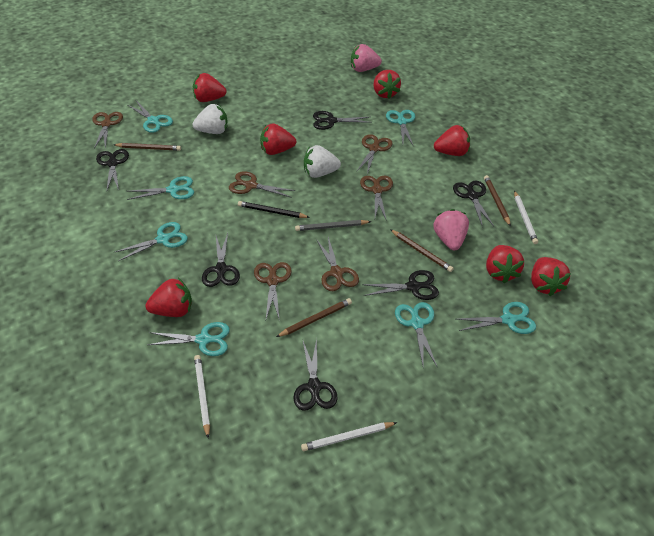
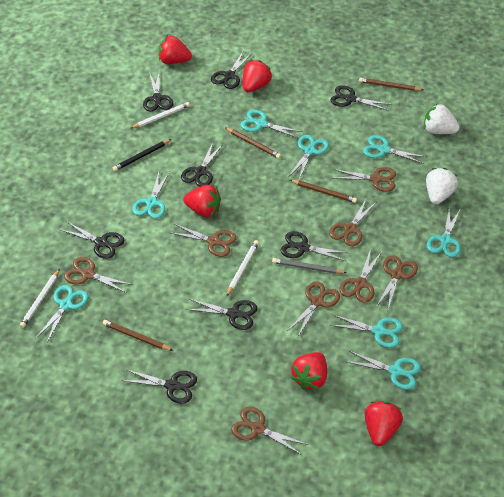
black scissors: [96,149,129,190] [202,233,240,287] [294,338,337,411] [313,111,372,130] [362,270,439,300] [453,181,494,227] = 6 -> [61,221,124,259] [121,369,197,404] [143,72,173,111] [181,143,223,187] [186,299,258,330] [211,52,252,89] [281,231,348,262] [331,85,392,111] = 8
brown scissors: [92,112,123,149] [229,171,295,198] [254,262,292,321] [316,237,359,291] [356,134,392,174] [360,176,393,221] = 6 -> [64,257,133,293] [169,224,237,257] [231,407,308,455] [287,281,340,336] [329,199,376,246] [333,167,396,192] [339,249,382,303] [376,255,418,310] = 8
pink strawberry: [351,44,382,72] [433,209,469,251] = 2 -> none = 0
red strawberry: [145,278,192,317] [193,73,227,102] [260,123,296,155] [373,70,401,99] [434,125,470,156] [486,245,524,283] [531,257,571,296] = 7 -> [158,36,192,64] [183,185,221,217] [243,60,272,92] [291,352,327,390] [365,401,403,446] = 5
turquoise scissors: [115,222,188,261] [127,176,194,200] [128,101,173,133] [147,322,230,356] [386,110,415,147] [395,302,438,368] [457,302,536,334] = 7 -> [35,285,88,342] [132,172,170,219] [241,110,302,138] [289,135,329,180] [330,314,403,348] [347,351,421,390] [363,135,426,164] [427,207,461,257] = 8

